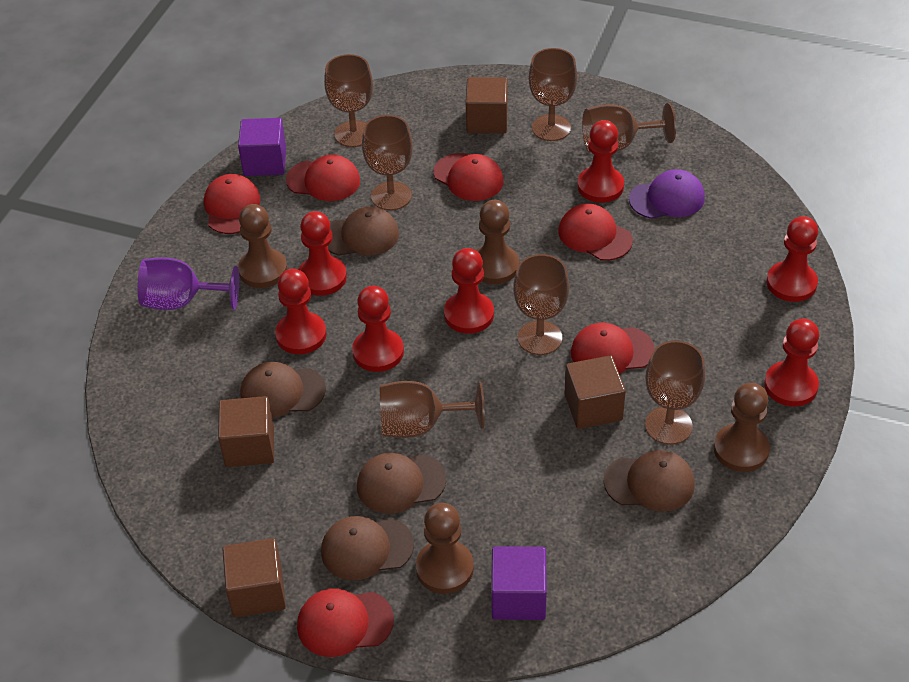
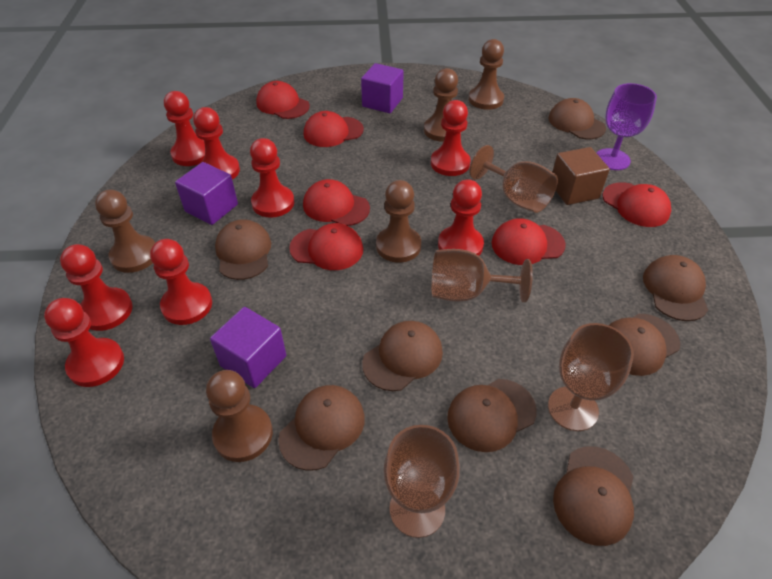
brown cap: [240,362,326,418] [321,516,414,580] [328,206,399,256] [357,453,446,514] [604,450,695,512] = 5 -> [215,219,271,280] [278,385,365,471] [362,321,443,391] [447,379,537,452] [548,98,606,139] [553,446,634,546] [609,314,680,376] [643,255,708,321] = 8
brown cube: [218,396,274,467] [222,538,286,617] [466,77,508,133] [565,356,626,429] = 4 -> [553,147,610,205] = 1
brown goblet: [324,54,373,147] [362,115,413,210] [380,381,485,438] [514,254,569,355] [529,48,577,141] [582,103,676,152] [645,341,705,445] = 7 -> [384,425,460,538] [431,249,533,303] [469,145,558,213] [548,323,634,431] = 4
brown pawn: [238,204,287,288] [416,503,474,594] [476,200,519,284] [714,383,770,472] = 4 -> [95,190,155,273] [206,370,273,462] [376,180,421,263] [424,68,458,142] [469,39,504,110] = 5
purple cap: [629,169,705,219] = 1 -> none = 0
purple cube: [238,118,286,176] [491,546,547,620] = 2 -> [175,162,238,225] [210,307,286,388] [361,63,404,113] = 3
red pawn: [275,269,327,354] [298,211,347,296] [352,286,404,372] [444,248,494,334] [577,120,624,203] [764,318,819,407] [766,216,818,302] = 7 -> [44,298,124,387] [60,244,133,331] [150,239,212,325] [164,91,205,166] [193,107,240,180] [250,138,294,218] [431,100,471,176] [438,179,484,256] = 8

